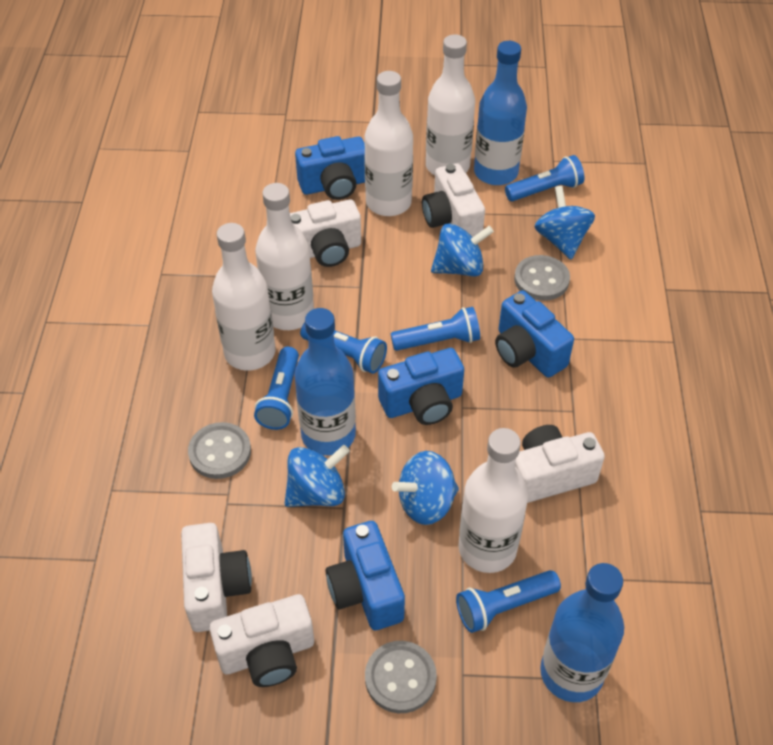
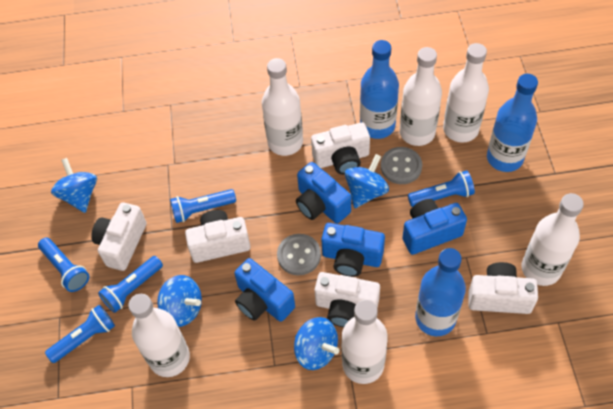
grey button: [188,422,251,479] [365,641,437,713] [514,255,570,301] = 3 -> [277,234,321,275] [381,147,422,184] = 2
white bottle: [212,223,275,371] [255,183,314,330] [364,71,413,216] [426,34,475,175] [458,428,528,573] = 5 -> [128,294,190,377] [262,58,303,156] [342,300,388,384] [400,47,442,146] [443,43,489,143] [521,193,584,286] = 6

